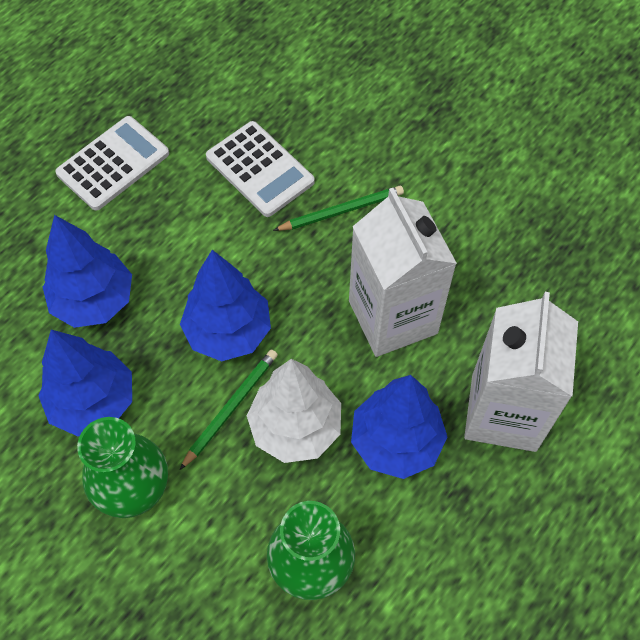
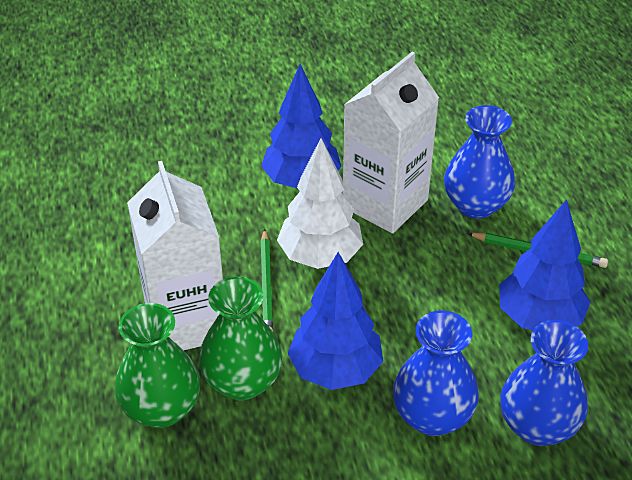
blue tree: [38,330,132,436] [43,215,132,328] [180,250,271,361] [351,375,447,479] = 4 -> [261,64,342,188] [288,252,383,390] [499,199,590,330] = 3
blue vase: none = 0 -> [393,310,479,436] [444,105,515,219] [500,320,589,446] = 3
white calculator: [55,116,169,211] [206,121,315,217] = 2 -> none = 0

